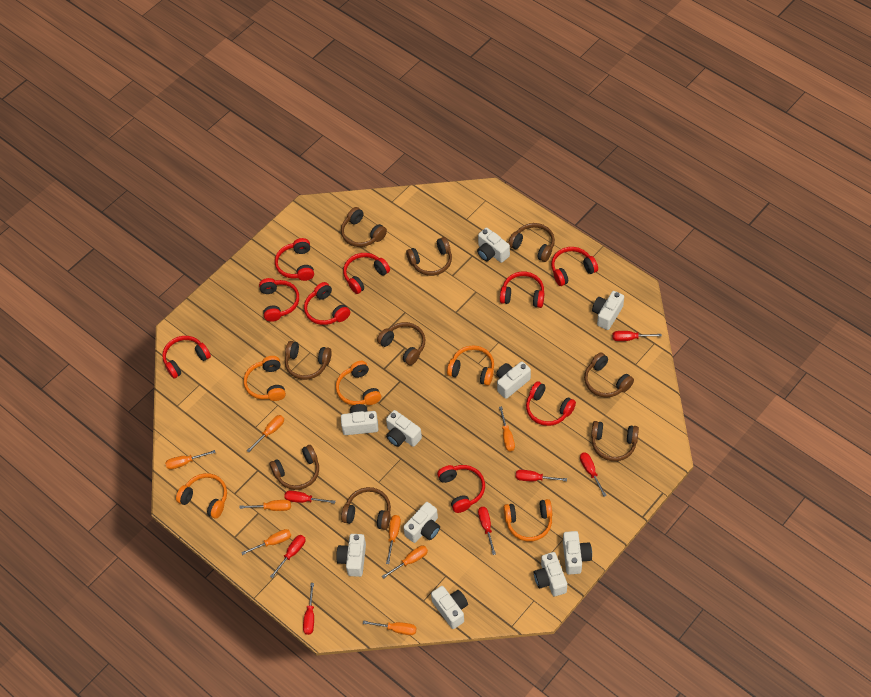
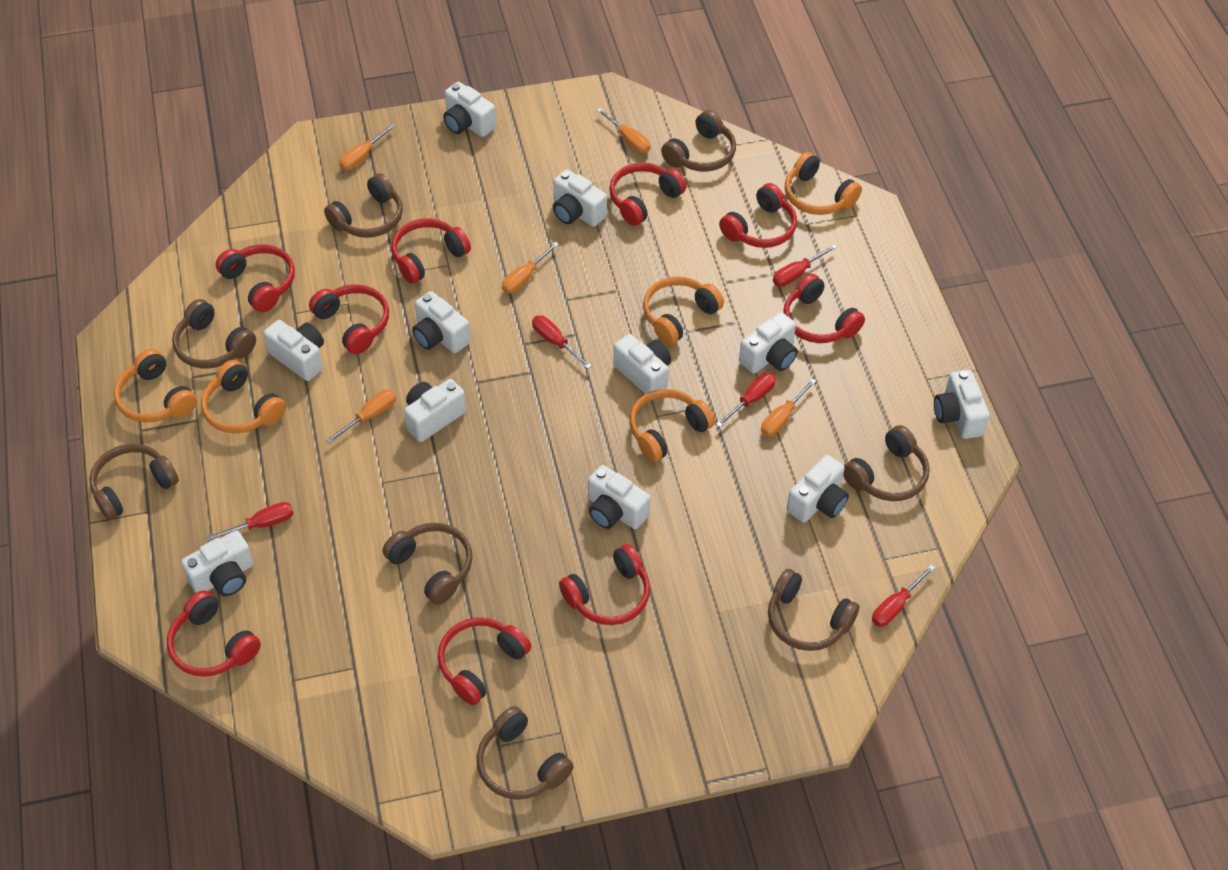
brown headphones: [269,445,319,490] [285,341,332,380] [341,207,387,247] [341,487,391,530] [377,322,425,365] [406,237,452,276] [508,223,555,262] [584,352,634,398] [591,421,639,461] = 9 -> [89,444,179,520] [172,299,256,368] [324,173,403,238] [383,523,472,605] [477,706,574,800] [661,110,736,172] [768,569,859,651] [843,425,930,501] = 8
orange screwdriver: [165,450,216,470] [239,500,291,511] [241,529,291,555] [247,415,284,452] [363,620,417,635] [382,546,428,579] [386,515,401,564] [499,406,515,452] = 8 -> [326,389,396,444] [339,123,396,170] [502,242,559,293] [597,108,651,153] [761,379,816,436] = 5
red screwdriver: [270,535,305,578] [284,491,335,504] [303,583,314,635] [478,507,496,555] [516,470,567,481] [580,452,607,497] [612,331,662,341] = 7 -> [205,502,294,542] [532,316,591,369] [716,373,776,427] [773,244,837,287] [872,565,935,627] = 5
white camera: [336,534,366,577] [341,404,379,435] [386,410,422,447] [403,502,440,543] [431,586,468,629] [477,228,510,263] [496,361,531,399] [534,552,567,596] [563,531,592,575] [592,291,624,330] = 10 -> [181,531,254,596] [263,320,324,381] [404,379,466,442] [412,291,470,353] [443,82,496,137] [553,169,607,227] [588,465,650,529] [613,334,671,394] [739,312,798,373] [787,455,849,523] [934,370,990,439] = 11

